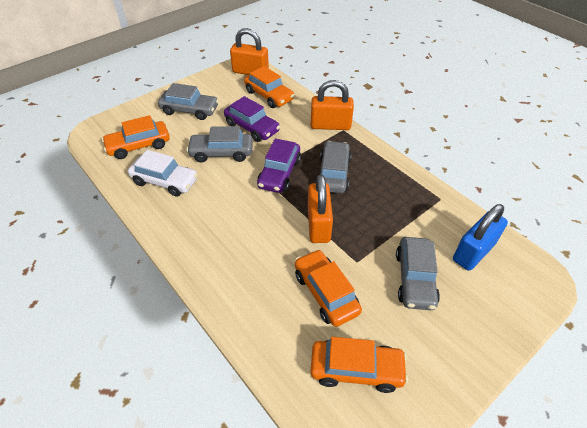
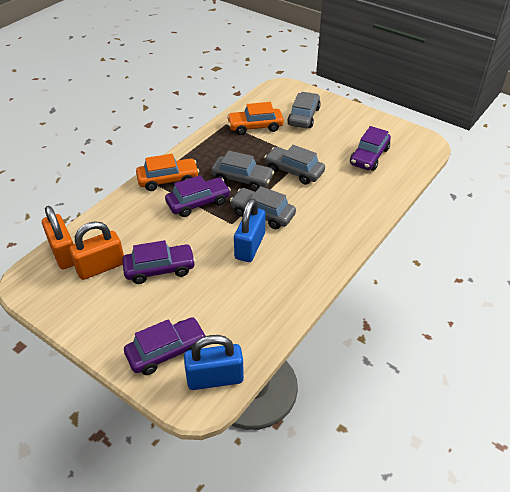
blue padlock: [453,204,508,271] = 1 -> [184,335,244,390] [234,199,265,262] = 2
orange car: [102,115,170,159] [244,66,295,108] [295,249,362,327] [310,337,408,393] = 4 -> [136,154,199,191] [227,102,284,135] = 2
orange padlock: [230,28,269,75] [308,174,333,243] [311,80,354,130] = 3 -> [42,206,74,269] [69,221,124,280] = 2
purple car: [224,96,280,142] [257,138,301,193] = 2 -> [122,240,196,284] [124,317,207,375] [165,175,231,217] [350,126,391,171] = 4
white car: [128,150,198,197] = 1 -> none = 0

